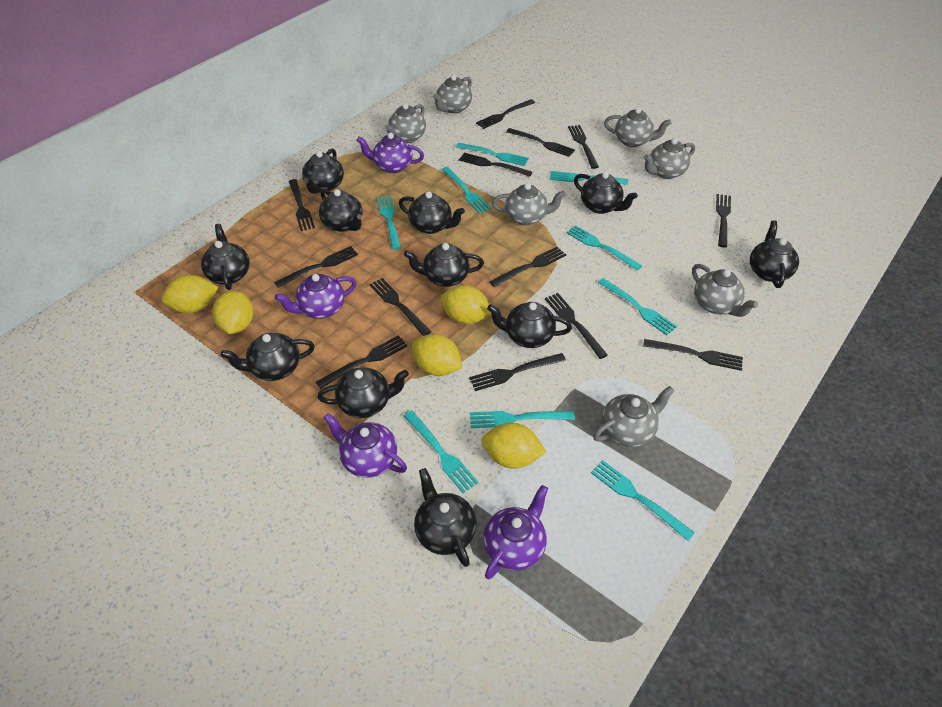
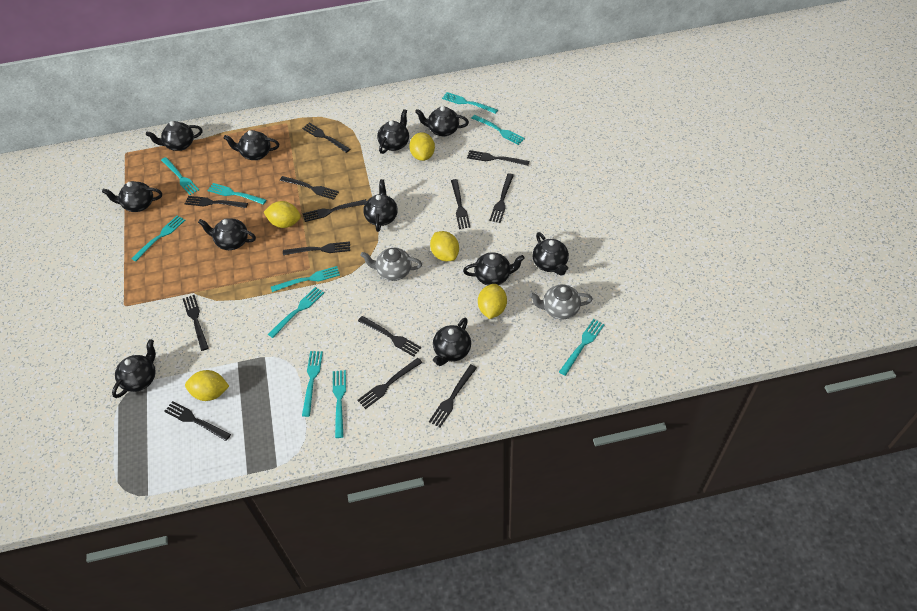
grey teapot: [385,103,426,143] [433,75,472,113] [492,183,566,225] [593,386,675,447] [604,107,671,147] [644,138,695,179] [692,264,758,317] = 7 -> [360,248,422,281] [529,284,593,320] = 2
purple teapot: [275,274,357,319] [324,413,407,478] [357,133,424,173] [483,485,548,579] = 4 -> none = 0
turquoise fork: [377,196,401,250] [404,410,479,493] [442,167,491,213] [456,143,529,166] [470,411,575,428] [550,171,628,185] [566,225,642,271] [591,460,695,541] [598,278,677,335] = 9 -> [131,215,185,262] [161,157,199,195] [207,183,266,205] [268,287,324,338] [271,266,340,292] [302,351,323,417] [333,370,346,438] [442,92,498,114] [472,115,525,145] [559,319,605,376] = 10

